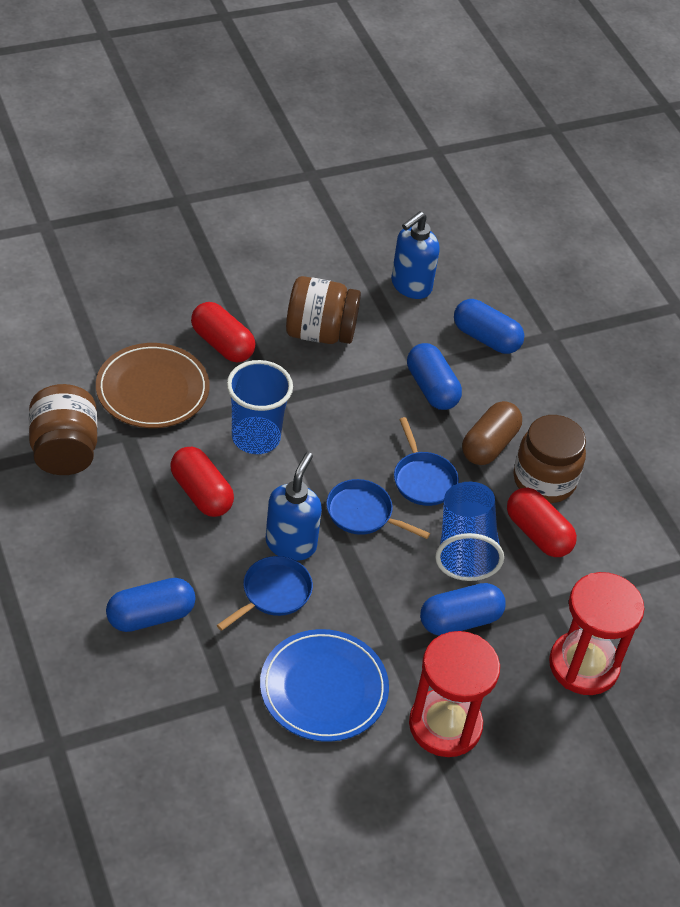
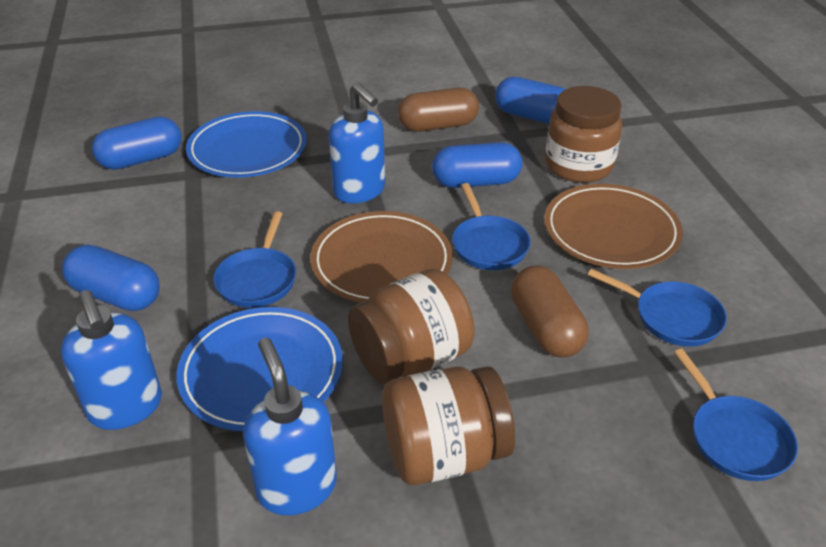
blue cup: [227,360,293,454] [435,482,504,581] = 2 -> none = 0
blue pan: [217,556,313,631] [326,479,430,539] [394,417,459,506] = 3 -> [213,211,296,308] [452,183,531,270] [588,268,727,347] [674,349,798,481] = 4
blue plate: [260,629,389,742] = 1 -> [176,307,343,431] [186,111,307,178] = 2
blue soap dispenser: [266,452,322,561] [391,212,440,299] = 2 -> [61,290,162,430] [243,338,337,515] [329,82,385,203] = 3
brown capsule: [462,401,522,465] = 1 -> [398,88,479,132] [511,265,588,357] = 2
brown plate: [96,343,210,428] = 1 -> [310,211,453,303] [544,184,683,269] = 2
red capsule: [170,447,234,517] [191,302,255,362] [507,488,577,557] = 3 -> none = 0
red hourglass: [409,631,500,757] [549,572,644,695] = 2 -> none = 0

